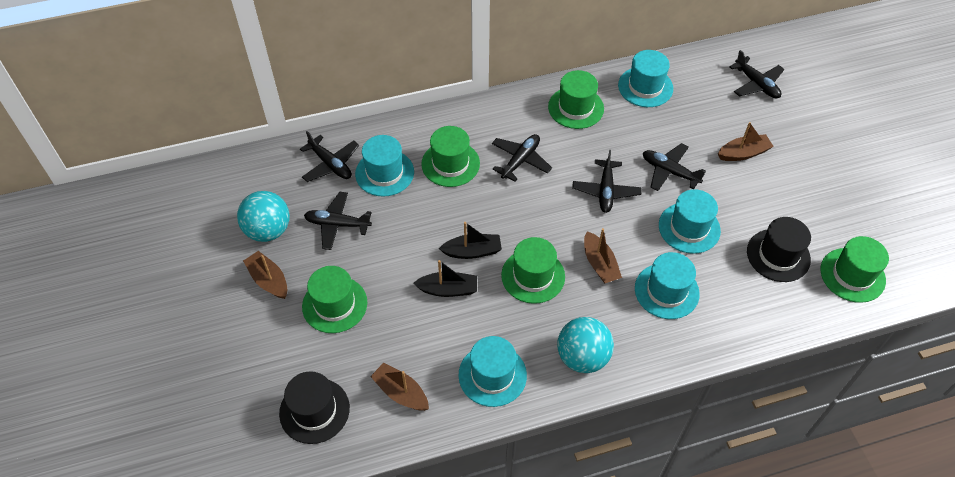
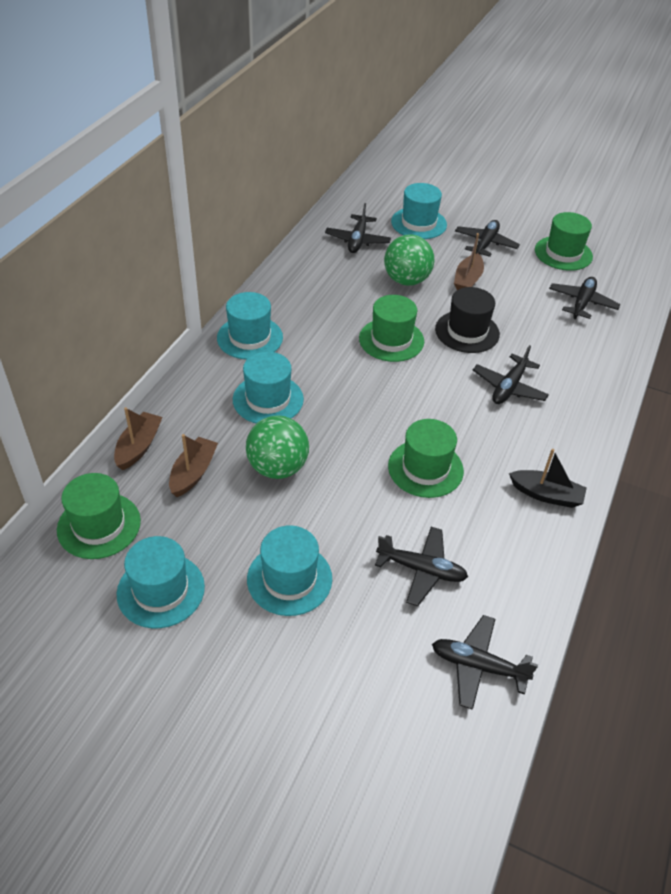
black boat: [413,260,477,297] [439,222,502,259] = 2 -> [509,449,587,508] = 1
black hat: [279,371,350,444] [747,217,811,282] = 2 -> [435,287,500,353] = 1
brown boat: [243,251,287,299] [370,363,429,411] [584,228,622,284] [718,122,774,161] = 4 -> [114,407,163,470] [169,434,218,497] [454,233,484,290] = 3
green ball: none = 0 -> [246,415,309,479] [384,234,434,286] = 2
green hat: [302,266,367,333] [421,126,480,187] [501,237,565,304] [548,70,604,129] [820,236,889,303] = 5 -> [57,473,141,559] [359,295,424,362] [388,419,464,498] [535,212,593,271] = 4
turquoise ball: [237,191,290,242] [557,317,614,373] = 2 -> none = 0

